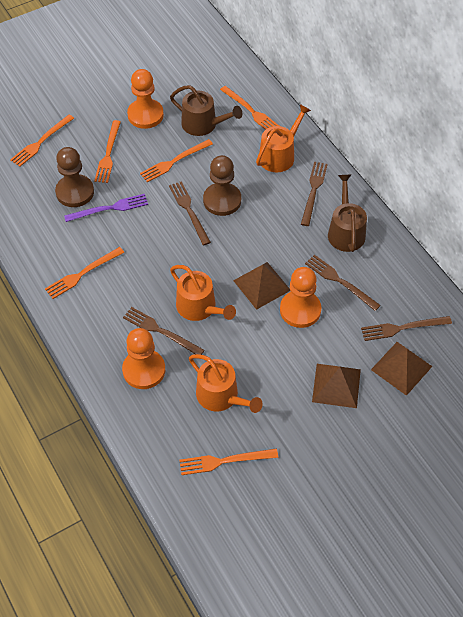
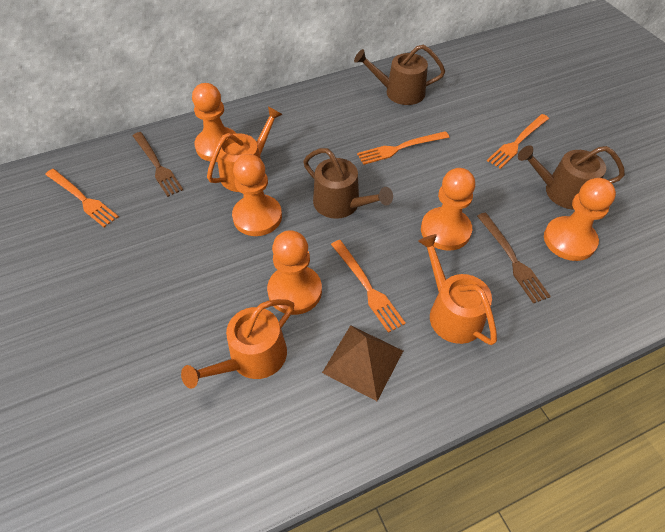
brown fork: [123,307,205,355] [169,181,211,245] [301,162,328,226] [305,255,381,311] [361,316,452,341] = 5 -> [133,132,183,197] [477,213,551,303] = 2
brown pawn: [55,147,94,207] [203,155,241,216] = 2 -> none = 0
brown pyramid: [233,262,290,310] [312,364,361,408] [371,342,433,396] = 3 -> [322,325,403,401] = 1
brown watering can: [170,85,242,136] [328,174,367,252] = 2 -> [303,148,393,219] [354,45,445,105] [518,145,625,210] = 3
orange fork: [10,115,74,167] [45,247,124,299] [94,120,121,183] [140,139,213,182] [179,448,278,475] [220,86,279,130] = 6 -> [45,169,119,227] [331,240,406,333] [357,131,449,165] [487,114,549,169] = 4
orange pawn: [122,328,165,389] [127,69,164,129] [280,267,321,328] = 3 -> [192,83,237,162] [232,154,282,236] [267,230,322,315] [421,168,475,251] [544,178,616,261] = 5
purple fork: [64,194,148,222] = 1 -> none = 0

